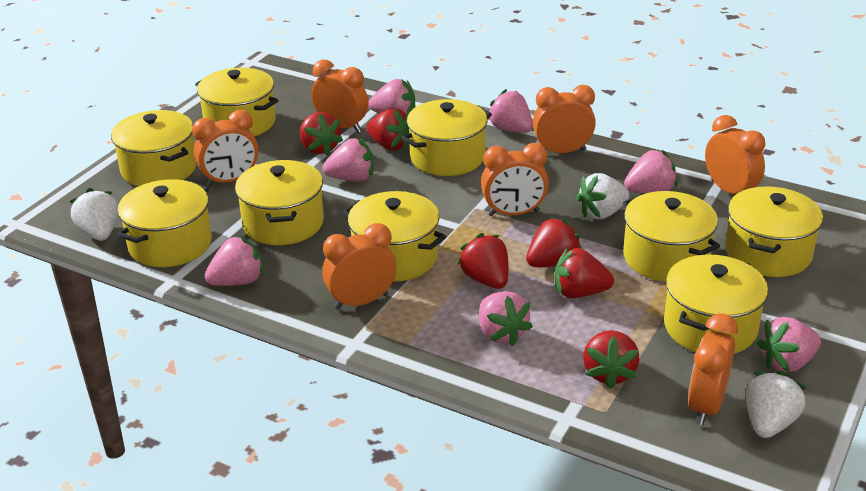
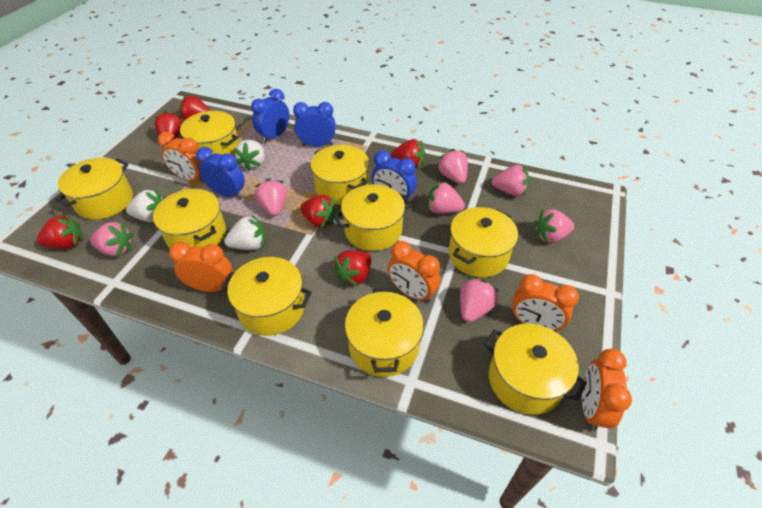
blue clock: none = 0 -> [196,147,245,199] [251,89,289,143] [293,102,336,146] [372,150,417,204] = 4
orange clock: [192,110,258,187] [311,60,368,133] [322,223,396,310] [481,143,549,216] [533,85,596,153] [688,313,738,425] [705,115,765,194] = 7 -> [158,132,204,183] [169,242,232,292] [388,241,441,303] [512,274,579,332] [582,349,632,431] = 5

